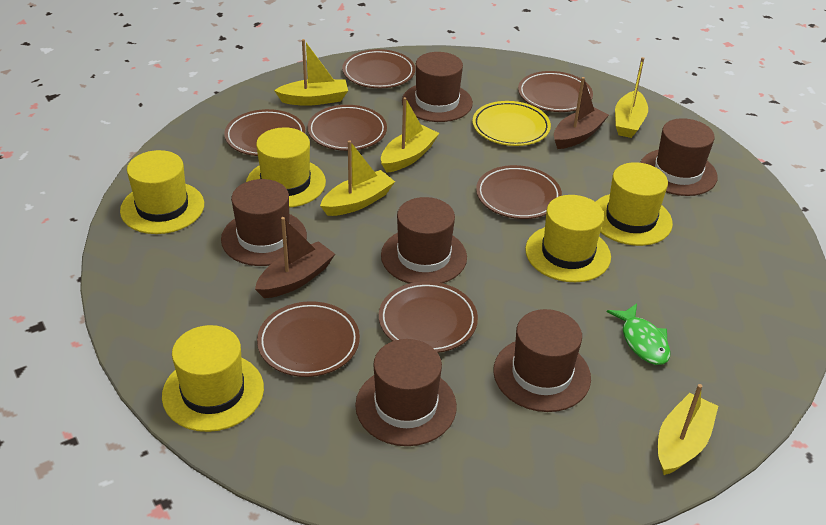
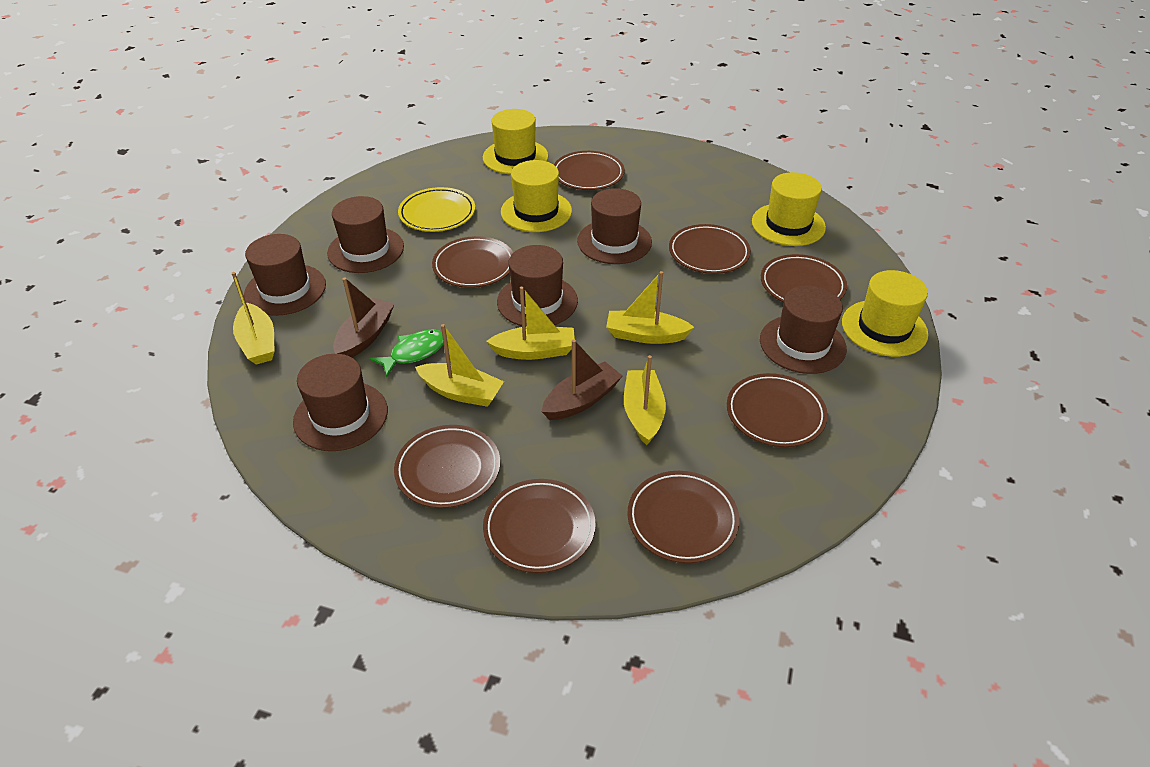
brown plate: [224,109,306,156] [257,301,360,377] [307,105,387,151] [342,49,415,88] [379,281,478,353] [476,165,562,219] [518,71,593,112] = 7 -> [394,425,500,508] [432,236,513,288] [483,479,596,573] [554,151,625,190] [627,471,740,563] [669,224,751,274] [727,373,828,447] [761,254,847,302] = 8
yellow hat: [120,150,204,234] [162,325,264,432] [246,127,326,208] [525,195,611,282] [596,162,673,246] = 5 -> [483,109,548,174] [501,160,572,232] [752,172,826,246] [842,270,928,357] = 4

